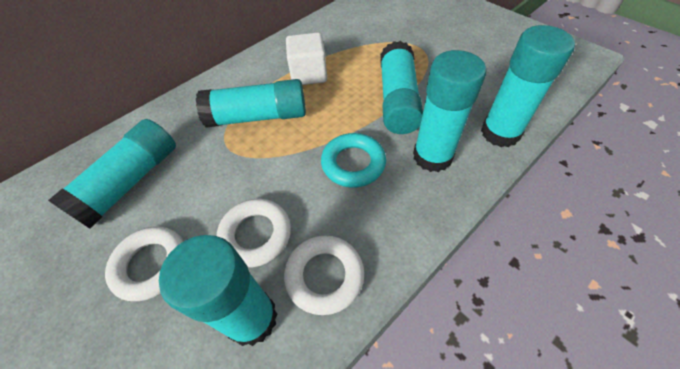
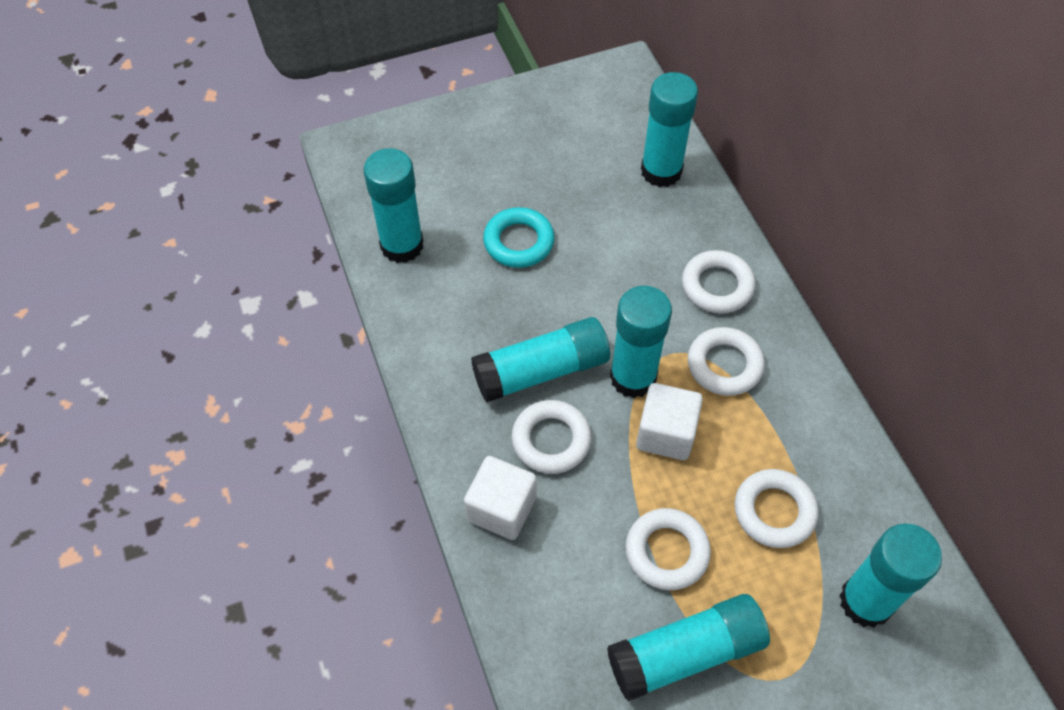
white cube: [286,32,327,85] = 1 -> [464,456,537,540] [636,383,703,460] = 2
white ring: [105,226,184,301] [217,199,291,267] [284,235,364,315] = 3 -> [511,400,592,474] [625,508,711,590] [682,250,755,314] [688,327,765,396] [735,469,819,548] = 5

